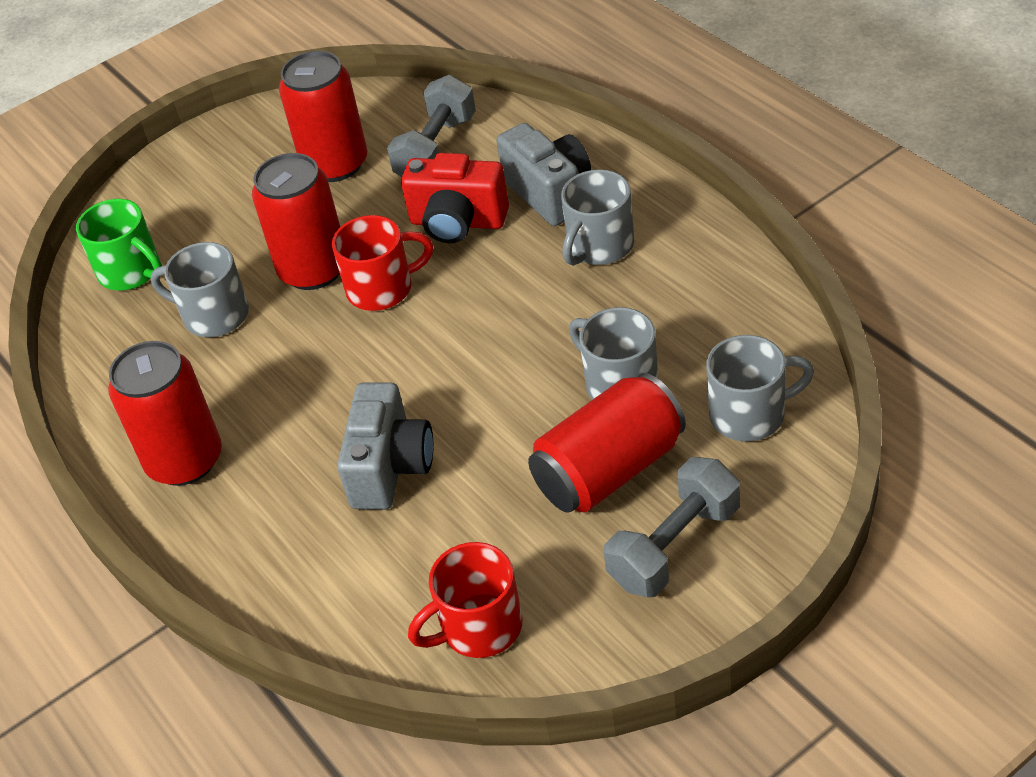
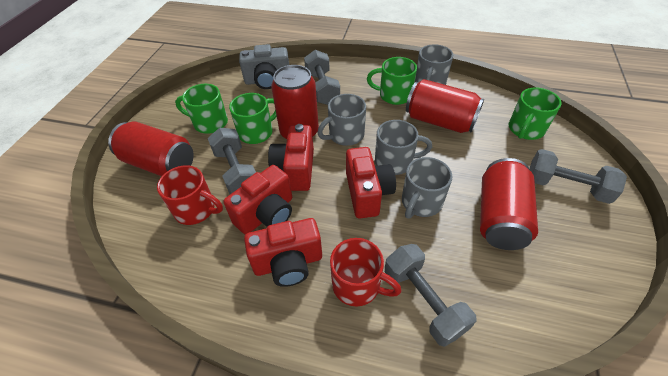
green mug: [76,199,162,290] = 1 -> [175,84,228,134] [229,93,277,144] [367,57,417,105] [509,88,562,140] = 4
grey camera: [337,383,433,510] [496,123,591,226] = 2 -> [239,44,289,89] = 1
grey dumbbell: [387,75,476,177] [604,457,740,597] = 2 -> [208,127,256,194] [304,50,340,105] [385,244,477,347] [529,149,627,204] = 4
red camera: [401,153,509,243] = 1 -> [224,165,292,234] [244,218,322,287] [268,124,314,191] [346,147,396,218] = 4

